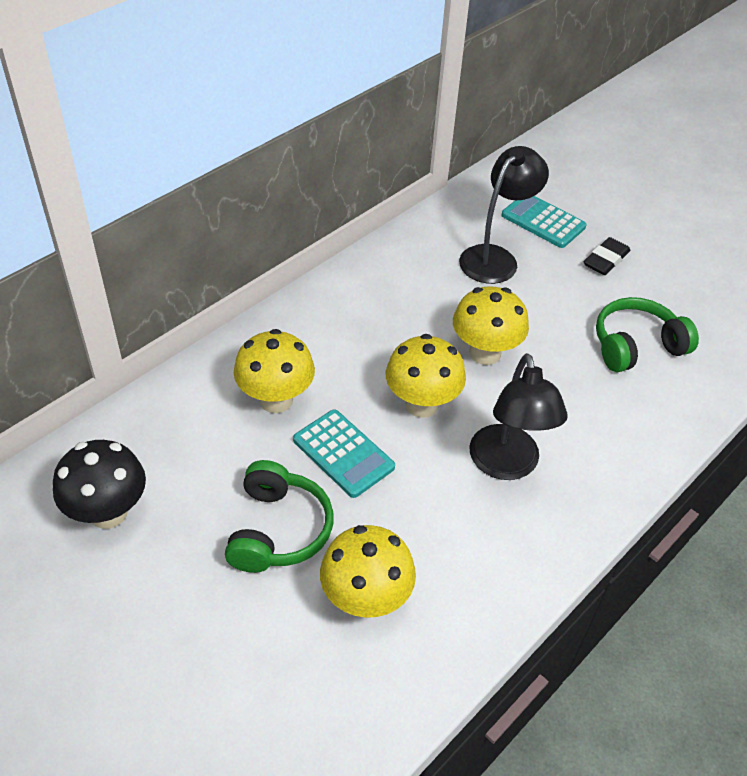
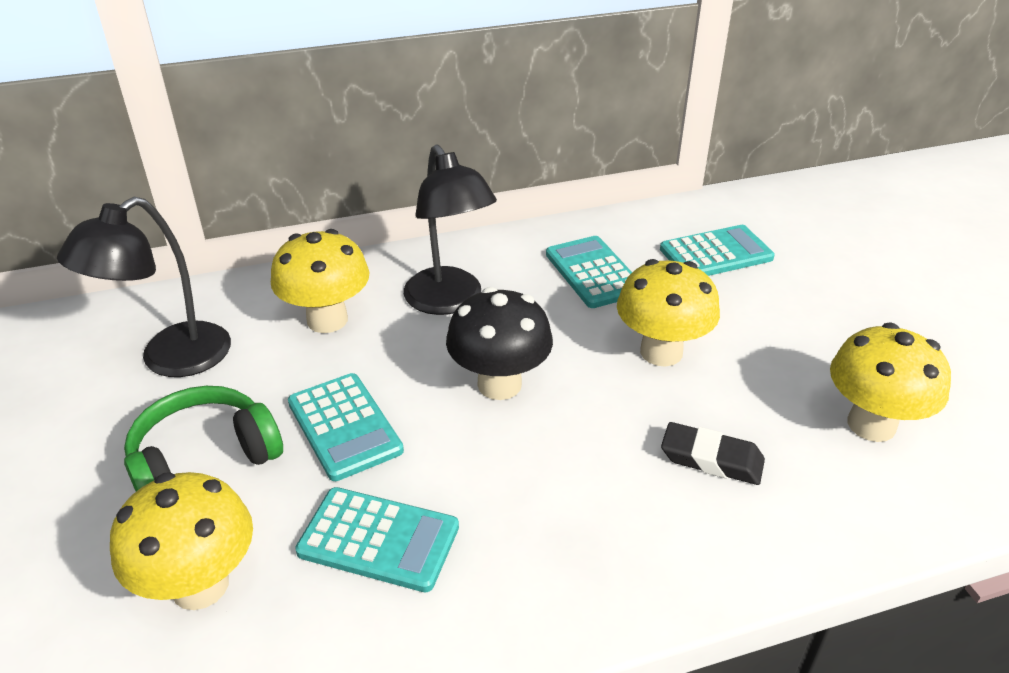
green headphones: [225,460,334,573] [596,297,699,372] = 2 -> [124,386,283,491] = 1
turquoise calculator: [293,409,395,498] [501,196,587,248] = 2 -> [288,373,404,481] [295,487,459,592] [546,236,632,308] [660,225,775,276] = 4

